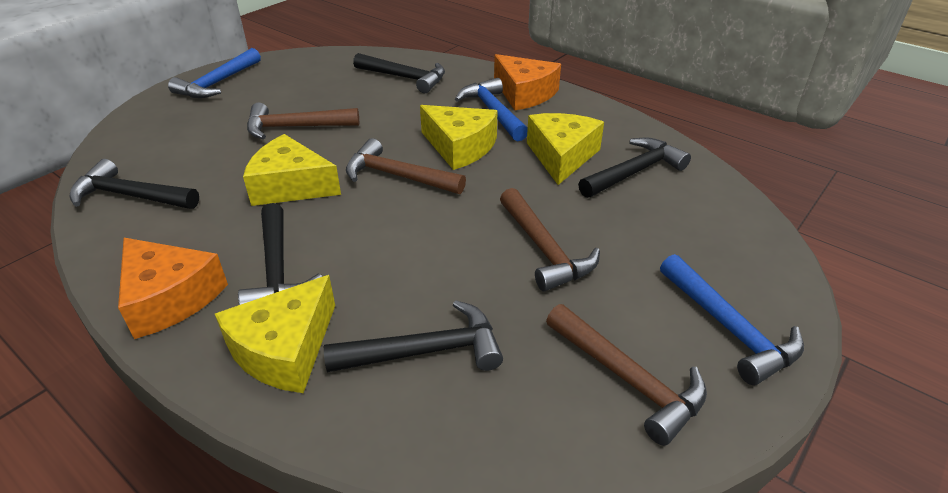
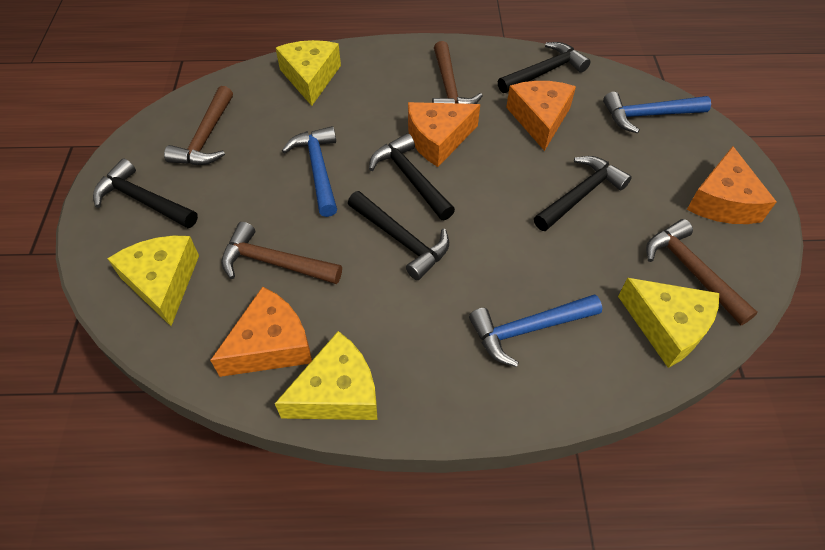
orange cheese: [118,238,228,339] [494,54,561,110] = 2 -> [210,287,312,377] [408,102,480,167] [506,81,576,151] [687,146,777,224] = 4

